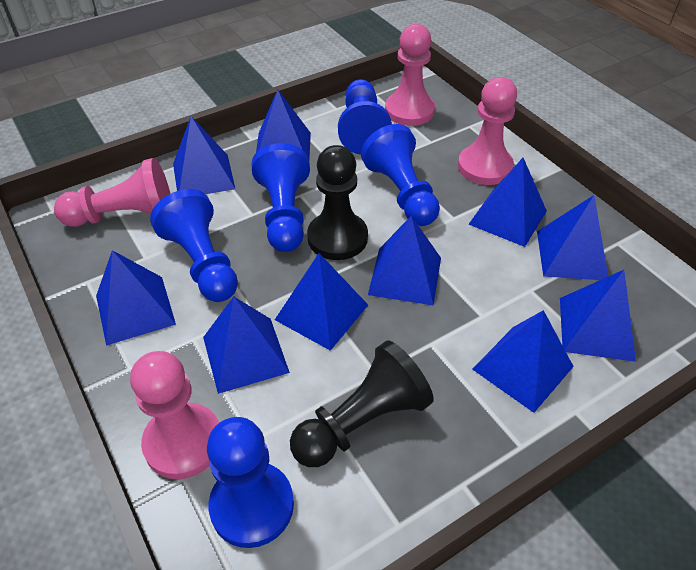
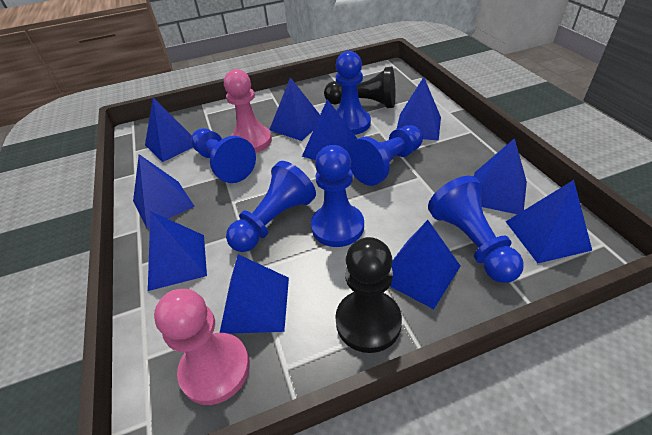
blue pawn: [150,189,238,302] [207,417,294,548] [252,143,310,252] [338,79,392,154] [361,124,440,226] = 5 -> [191,128,256,183] [226,161,316,252] [311,145,364,247] [336,51,371,135] [347,125,423,186] [428,176,524,283] = 6
pink pawn: [54,158,170,227] [130,351,219,479] [385,24,435,126] [458,77,517,185] = 4 -> [154,289,250,405] [224,69,272,153] = 2

